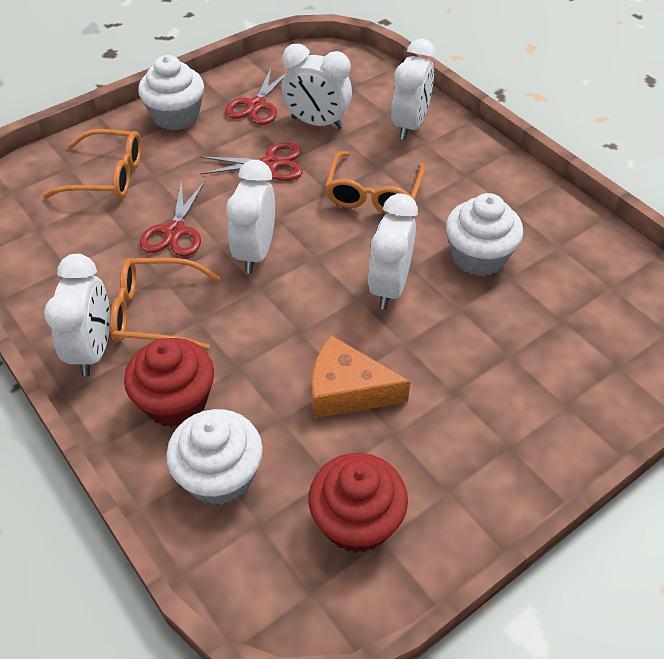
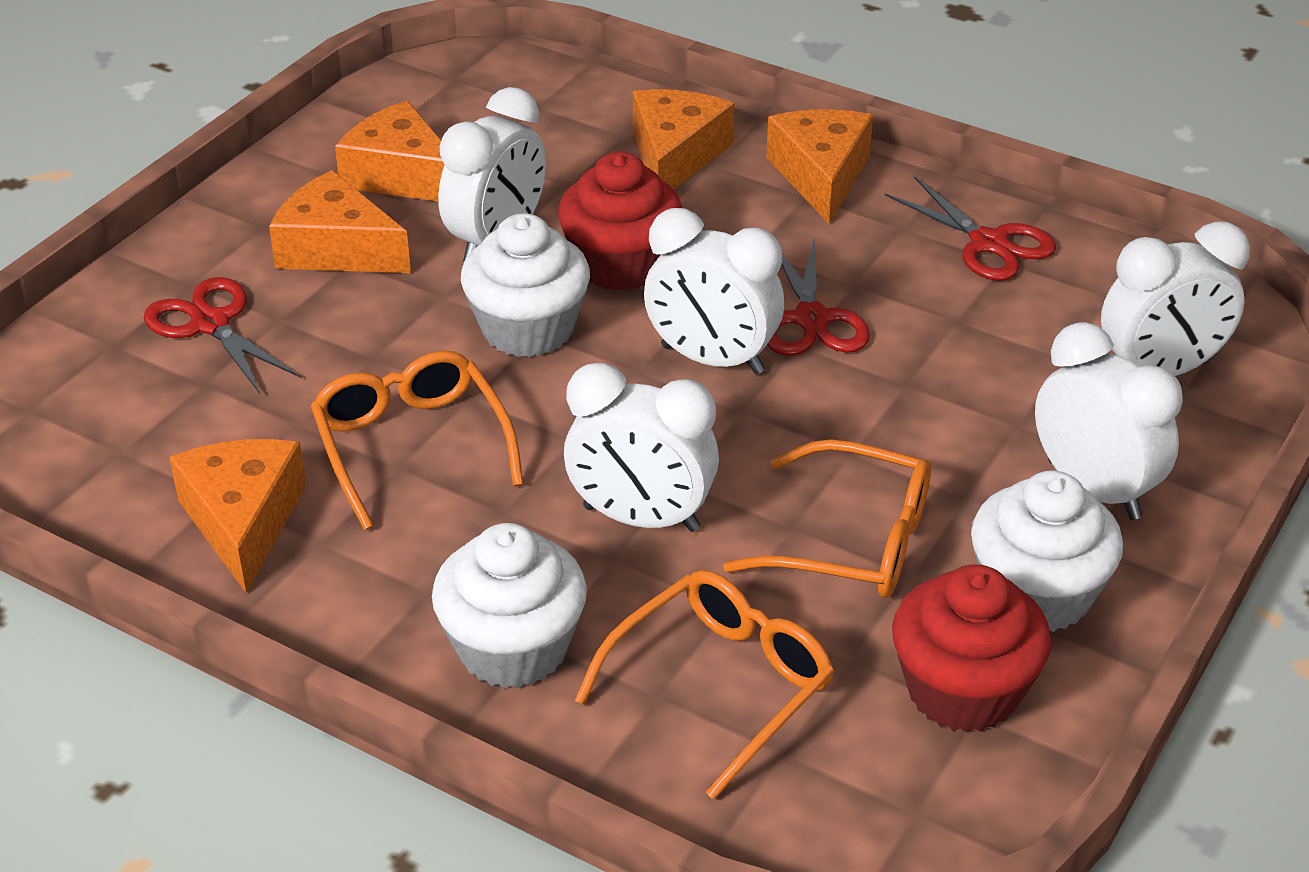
orange cheese: [312,335,411,418] = 1 -> [169,439,306,593] [269,170,411,273] [335,101,444,201] [633,89,734,189] [766,109,873,224] = 5

